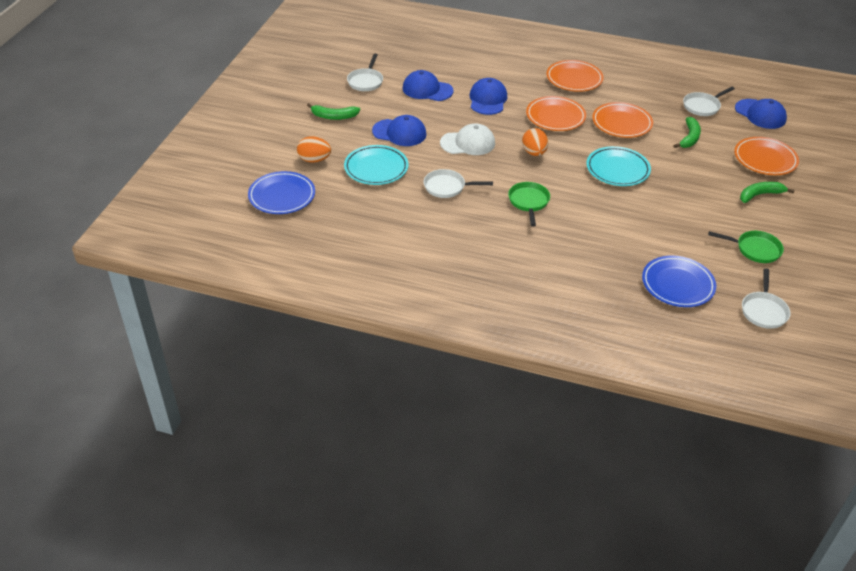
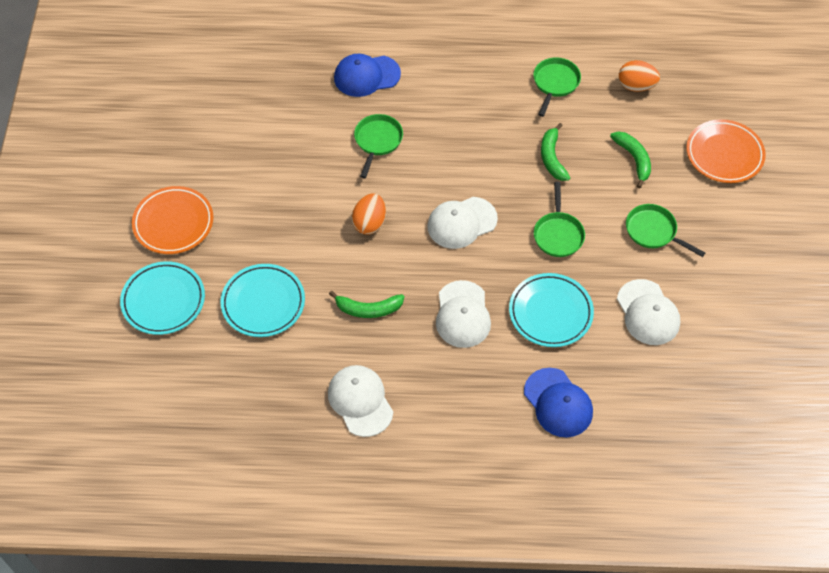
blue cap: [372,115,427,146] [403,70,454,101] [470,78,507,115] [735,99,787,129] = 4 -> [334,54,401,97] [524,368,593,437] = 2
blue plate: [248,171,315,214] [642,256,716,307] = 2 -> none = 0
green pan: [508,182,550,227] [708,231,784,263] = 2 -> [354,114,403,178] [533,57,581,117] [534,182,585,257] [626,204,705,257] = 4
orange plate: [526,96,586,131] [546,60,604,92] [592,102,653,138] [734,137,799,175] = 4 -> [132,186,213,254] [686,119,766,183] = 2
turquoise plate: [344,145,409,185] [586,146,651,186] = 2 -> [120,261,205,335] [221,264,305,337] [509,273,594,347] = 3
white cap: [440,123,495,155] = 1 -> [328,365,393,437] [427,197,498,249] [436,280,491,348] [617,279,680,345] = 4
white pan: [347,54,383,91] [424,169,493,198] [683,87,735,116] [742,268,791,329] = 4 -> none = 0

